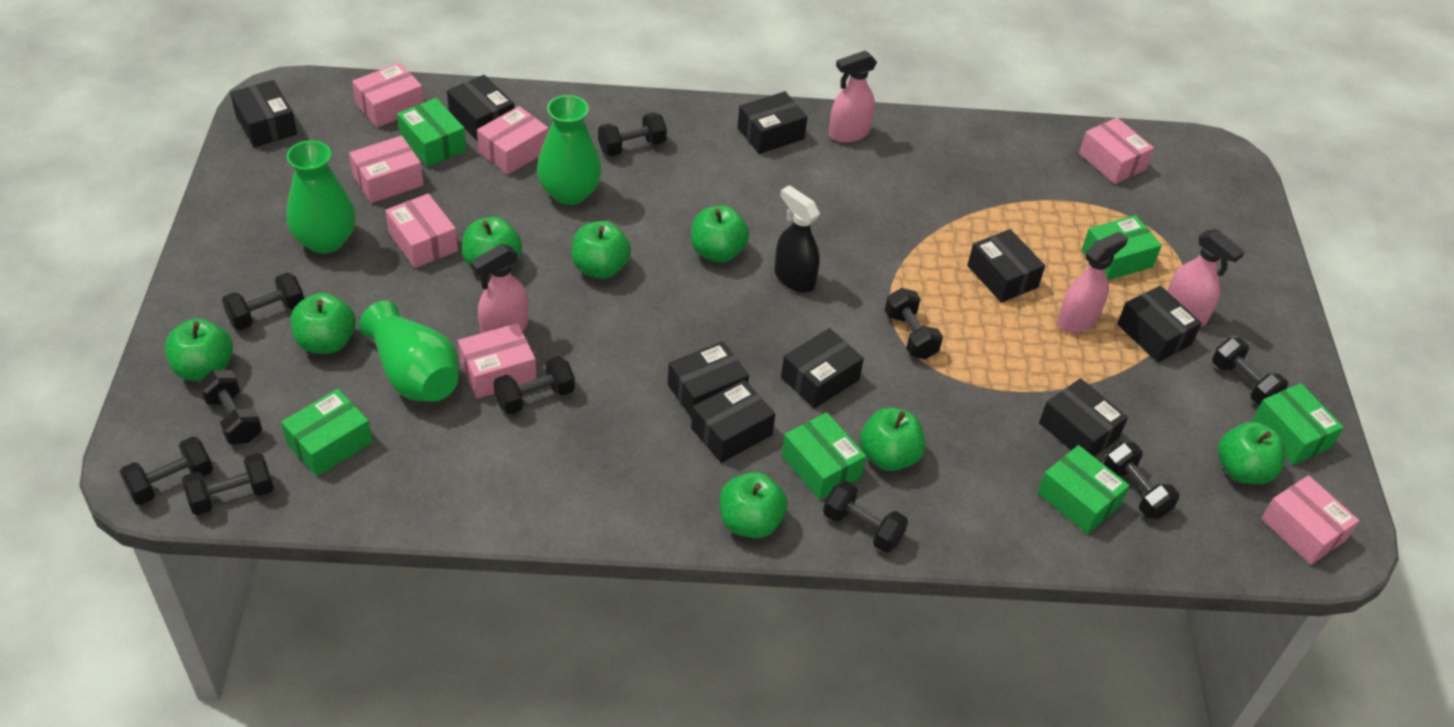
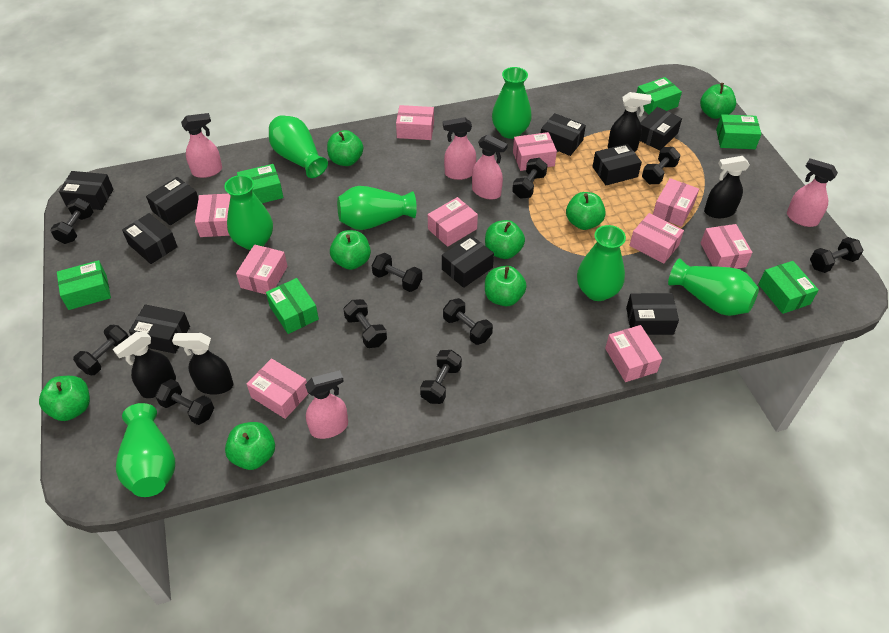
black spray bottle: [775,185,820,293] = 1 -> [113,332,176,398] [172,333,233,395] [608,92,652,152] [704,156,750,218] = 4
green vase: [286,140,356,254] [359,301,459,402] [537,95,601,205] = 3 -> [116,403,175,497] [224,175,273,250] [269,115,328,178] [337,186,417,230] [492,67,532,139] [577,225,626,301] [668,258,759,316] = 7
pink box: [349,135,424,203] [352,63,424,128] [385,194,458,268] [458,323,536,399] [477,106,549,175] [1079,118,1154,184] [1261,475,1359,565] = 7 -> [195,194,231,237] [236,244,288,294] [247,358,309,419] [396,105,434,140] [428,197,478,247] [513,132,557,171] [605,325,662,382] [629,213,684,264] [653,178,699,227] [701,224,753,269] = 10
pink spray bottle: [470,244,528,333] [829,50,877,143] [1057,231,1128,333] [1167,229,1245,327] = 4 -> [181,113,222,178] [305,370,348,439] [443,117,476,180] [472,134,508,200] [787,158,838,227] = 5

